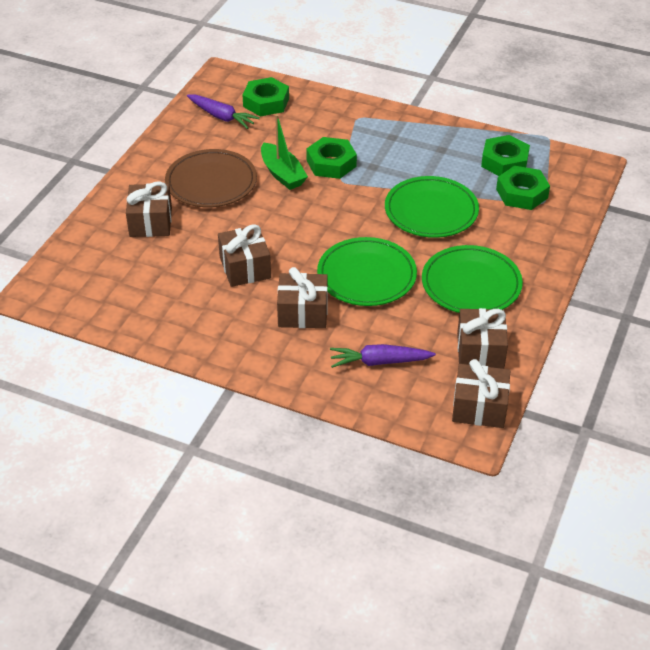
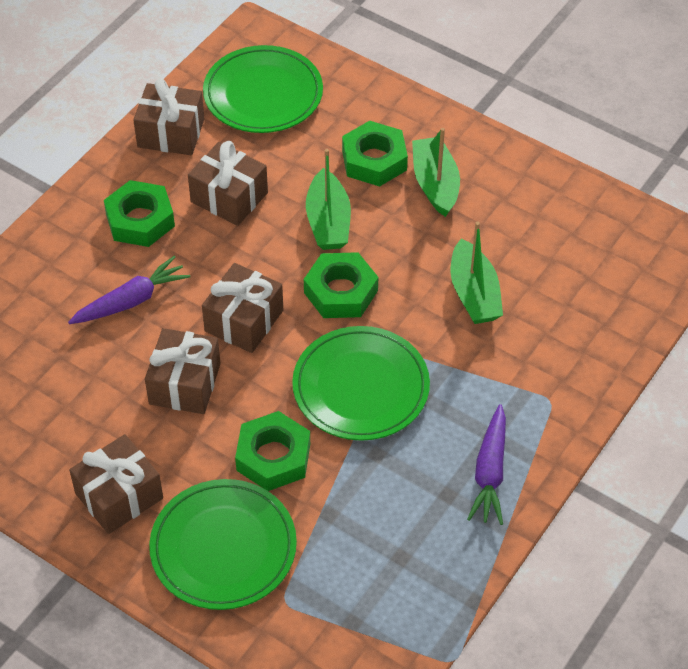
brown plate: [165,149,257,207] = 1 -> none = 0
green boat: [261,114,308,190] = 1 -> [306,149,351,250] [412,128,460,217] [450,222,503,324] = 3

